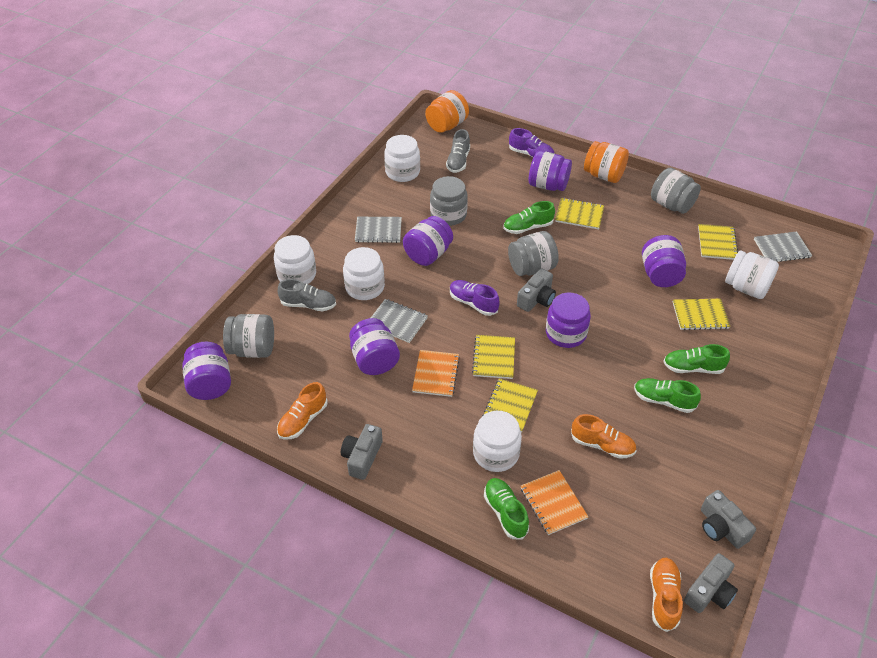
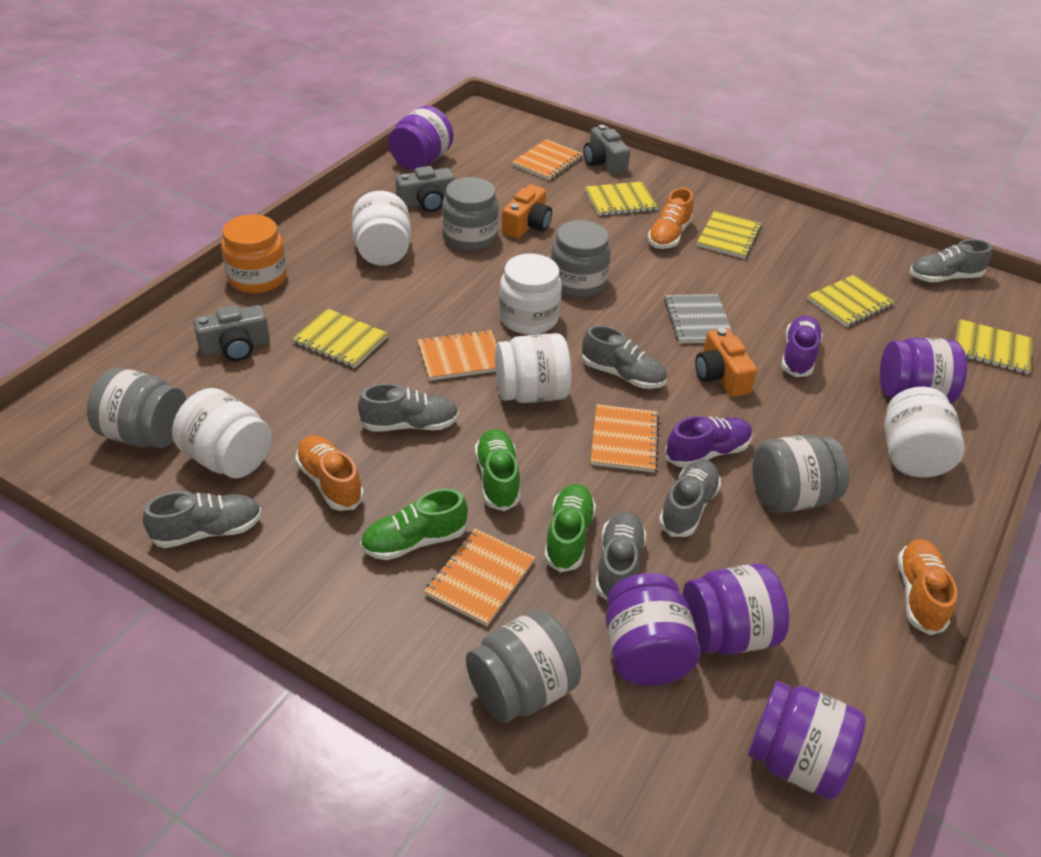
green shoe: [484,478,529,540] [503,201,555,234] [634,378,701,413] [663,344,730,374] = 4 -> [360,489,468,560] [475,429,520,511] [544,484,596,573] = 3
grey camera: [341,424,383,480] [517,269,556,312] [684,553,738,613] [701,490,756,549] = 4 -> [193,305,270,361] [395,166,455,212] [583,125,630,175] = 3
grey jar: [223,314,274,358] [430,176,468,226] [508,231,559,276] [651,168,701,214] = 4 -> [87,368,186,448] [442,177,499,251] [466,610,581,723] [550,220,611,298] [752,434,849,513] = 5
grey notebook: [355,217,402,243] [371,299,428,343] [754,231,812,262] = 3 -> [664,294,733,343] = 1
grey shoe: [278,279,336,311] [446,129,470,173] = 2 -> [143,491,262,548] [358,383,459,432] [582,325,667,389] [595,511,646,600] [659,460,721,537] [910,239,992,282] = 6
orange camera: none = 0 -> [502,185,552,239] [695,328,757,397] = 2
orange jar: [425,90,469,133] [584,141,629,183] = 2 -> [221,214,287,294] = 1
orange notebook: [412,350,460,397] [521,470,588,535] = 2 -> [418,330,497,381] [424,528,535,626] [512,139,583,180] [591,404,660,472] = 4
purple jar: [182,342,231,400] [349,318,400,375] [403,216,453,266] [529,151,572,191] [546,293,591,348] [642,235,686,287] = 6 -> [388,106,453,170] [606,573,700,686] [682,564,789,655] [748,681,866,799] [880,338,967,404] = 5

